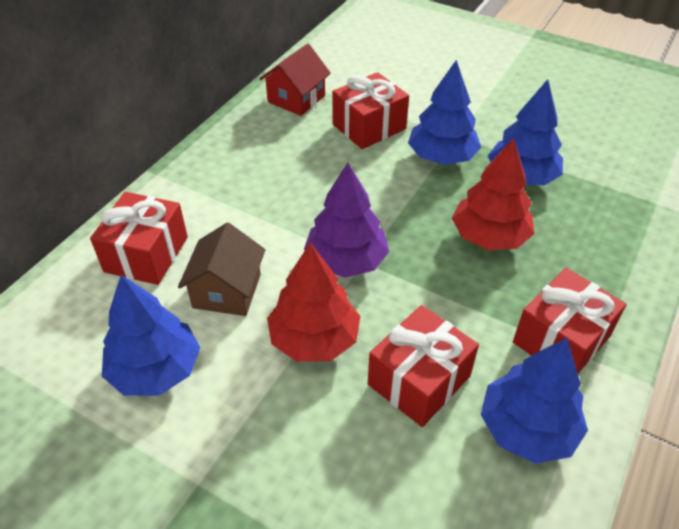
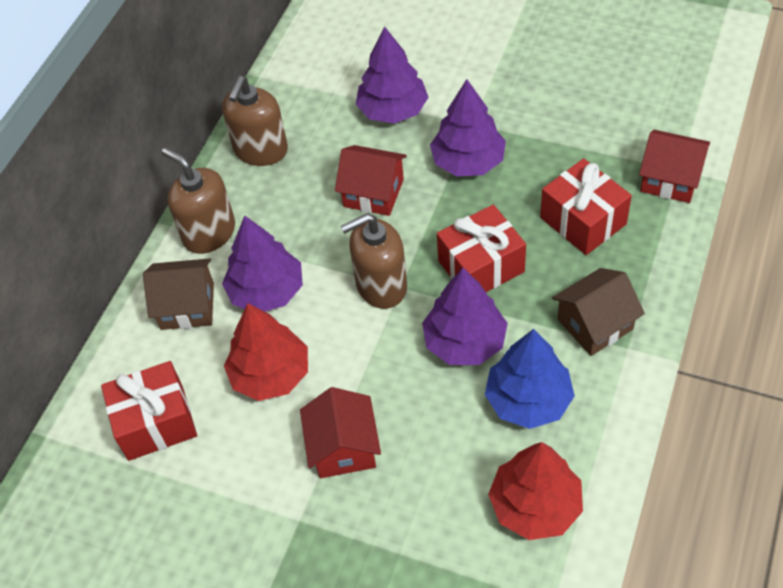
blue tree: [102,275,200,396] [408,60,481,165] [481,338,588,464] [488,79,563,185] = 4 -> [485,329,575,429] = 1
brown house: [178,223,265,316] = 1 -> [143,258,214,330] [552,268,645,356] = 2
brown soap dispenser: none = 0 -> [162,147,235,254] [222,76,288,166] [341,213,407,309] = 3
purple tree: [304,162,389,278] = 1 -> [222,215,303,311] [356,27,429,123] [422,268,508,365] [430,79,506,176] = 4
red gift: [90,192,188,285] [332,72,409,149] [368,305,479,427] [513,268,627,373] = 4 -> [101,361,197,461] [437,204,526,292] [540,158,632,255] = 3
red house: [260,44,331,116] = 1 -> [300,387,381,478] [335,145,407,216] [639,130,710,203] = 3

